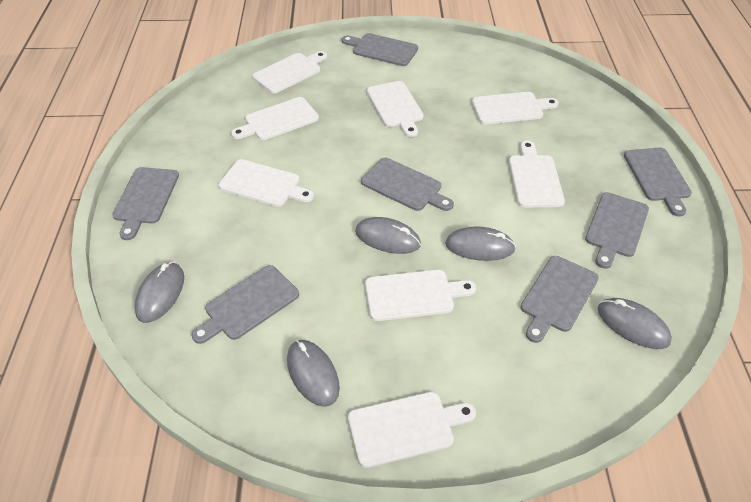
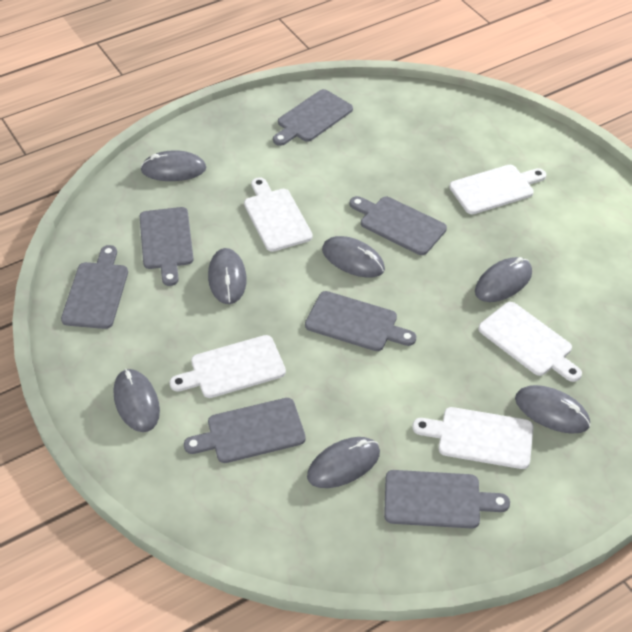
grey mouse: [134,262,184,323] [287,340,340,407] [355,217,421,254] [445,226,516,261] [597,298,672,349] = 5 -> [114,369,160,432] [140,150,207,181] [208,248,247,304] [307,437,380,488] [322,236,385,278] [475,257,532,302] [515,385,590,434] = 7
white cutting board: [218,159,314,207] [231,97,319,140] [253,51,327,93] [348,392,476,468] [365,270,476,321] [367,81,424,137] [472,92,559,124] [509,141,565,207] = 8 -> [169,335,286,398] [244,177,313,252] [412,407,533,469] [449,165,546,214] [478,302,582,382] = 5

